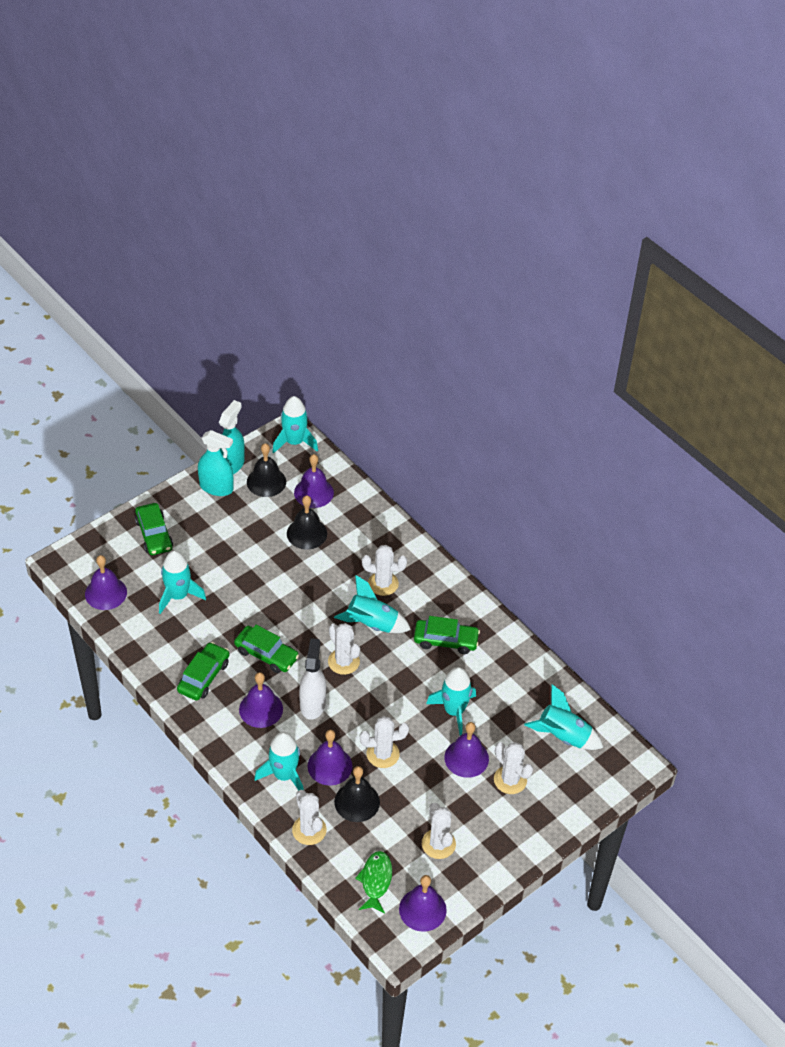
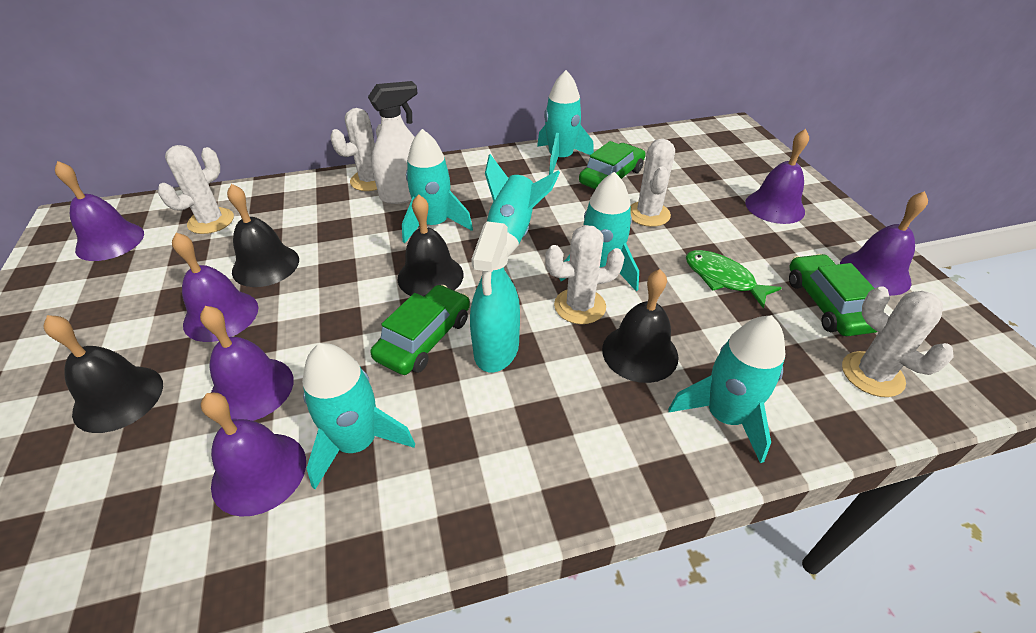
black bell: [247,443,286,497] [287,495,327,549] [334,766,380,822] = 3 -> [43,315,163,433] [227,184,299,287] [398,194,464,296] [602,269,679,383] = 4
green car: [135,503,173,555] [177,642,229,701] [234,625,299,673] [414,616,480,654] = 4 -> [370,285,470,375] [579,141,646,189] [789,254,877,336] = 3
turquoise spray bottle: [198,430,234,496] [219,400,245,474] = 2 -> [470,221,520,373] = 1
white cactus: [292,790,327,845] [328,623,360,675] [360,716,409,768] [362,545,407,596] [422,803,456,859] [494,742,533,794] = 6 -> [158,145,234,234] [330,108,381,191] [545,225,625,324] [630,139,675,227] [842,286,954,397] = 5

